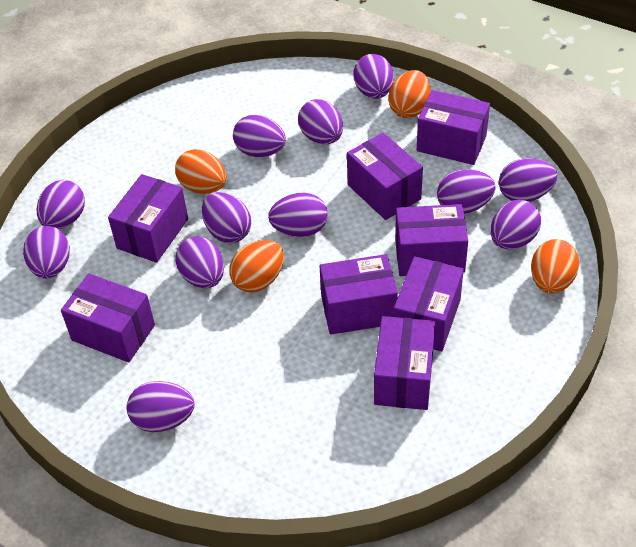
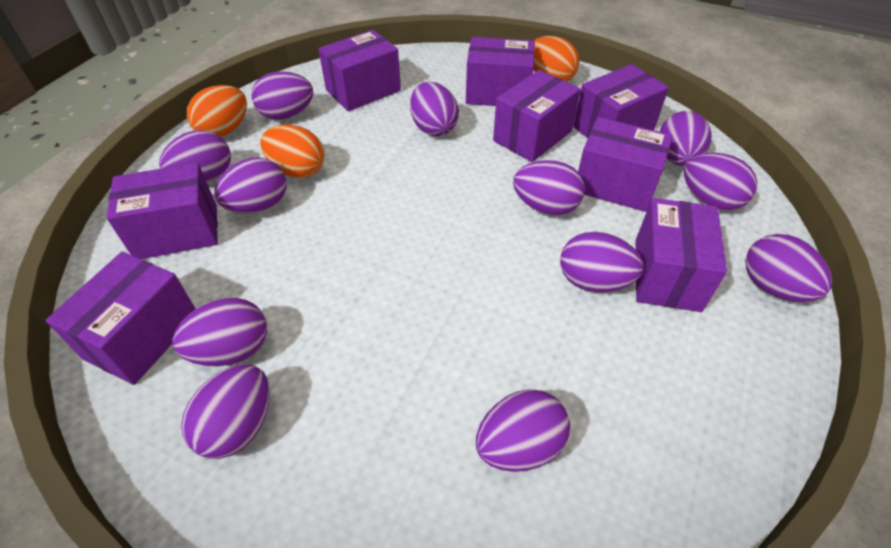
orange egg: [175,149,226,194] [229,240,284,292] [388,70,430,118] [531,239,579,293] = 4 -> [187,85,247,137] [260,124,325,178] [533,36,580,82] = 3

